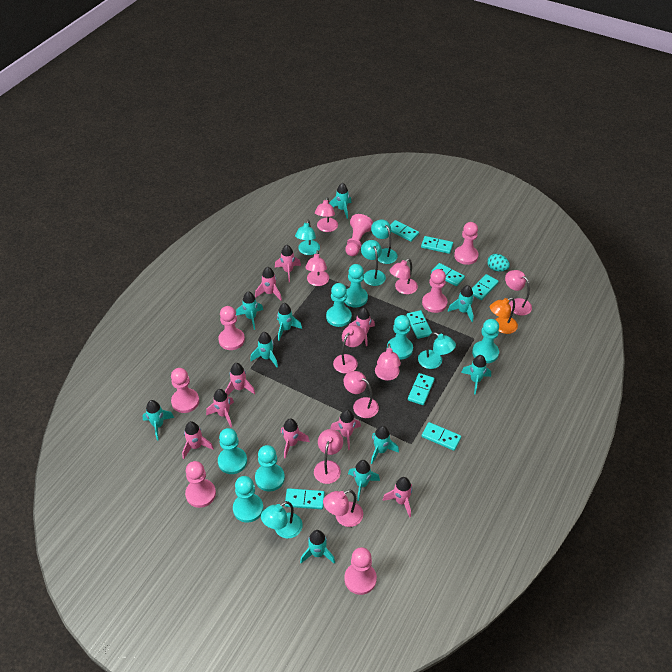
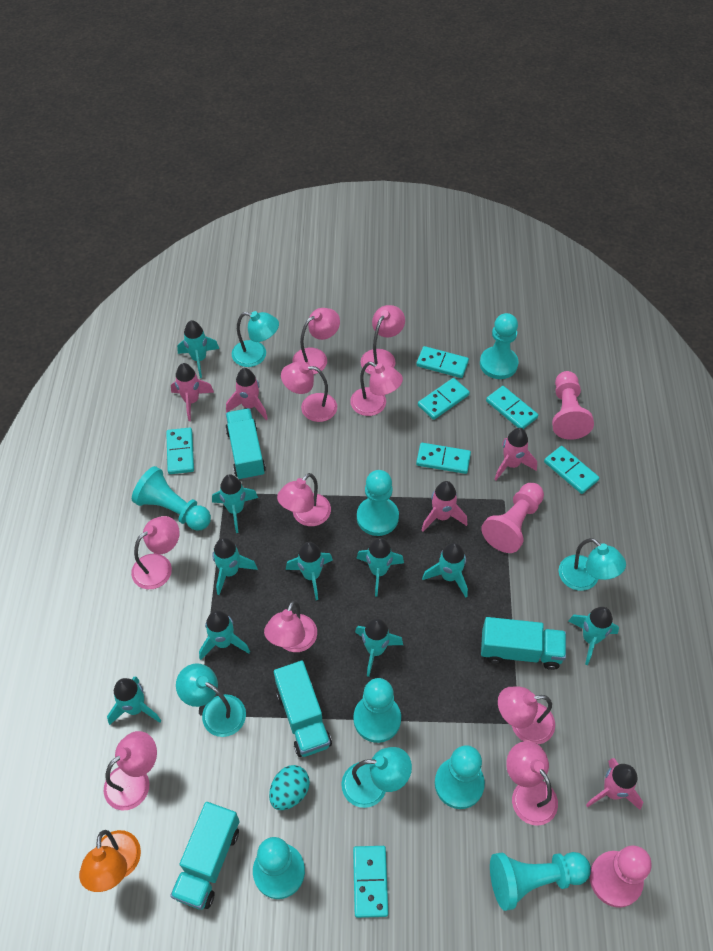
pink lamp: [305,250,329,286] [314,429,343,484] [315,197,338,232] [323,490,363,527] [333,325,365,374] [344,371,379,418] [375,344,401,381] [390,258,418,294] [505,270,532,316] = 9 -> [104,731,157,811] [131,516,180,589] [264,601,317,652] [277,473,331,526] [281,362,337,422] [292,308,340,374] [350,362,403,416] [361,305,405,375] [498,687,555,744] [506,741,558,826] = 10
pink pawn: [171,368,199,413] [185,461,216,508] [218,306,245,350] [344,547,377,595] [345,214,373,256] [422,269,447,313] [454,222,479,265] = 7 -> [481,483,544,553] [552,371,594,440] [590,845,652,908] = 3
pink rocket: [182,421,214,459] [206,389,234,427] [225,363,255,395] [255,267,282,301] [275,245,301,282] [281,418,310,459] [330,410,361,450] [348,308,375,346] [383,477,412,517] = 9 -> [171,363,214,421] [226,368,268,420] [422,481,467,531] [495,428,537,480] [586,758,643,810] = 5
turquoise domino: [285,488,325,509] [390,220,419,242] [406,310,432,339] [408,373,435,405] [421,236,453,254] [422,422,461,451] [431,263,465,286] [472,274,499,300] = 8 -> [166,428,194,474] [353,846,388,918] [416,346,469,378] [416,443,471,474] [418,378,470,420] [486,386,538,429] [544,446,599,494] = 7
turquoise lamp: [261,501,303,538] [295,220,320,255] [361,240,386,286] [371,219,398,264] [418,332,456,369] = 5 -> [176,663,246,737] [232,311,279,367] [341,747,412,808] [559,538,626,591] = 4
turquoise truck: none = 0 -> [170,802,239,910] [225,408,266,480] [274,661,332,757] [481,617,566,670] = 4

